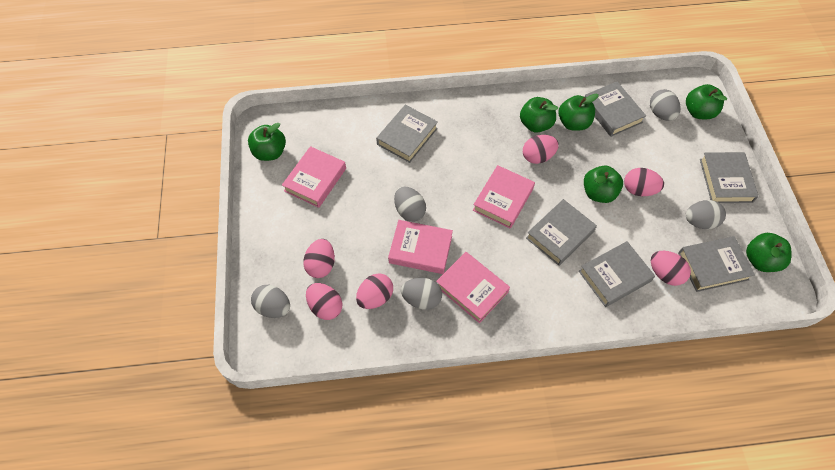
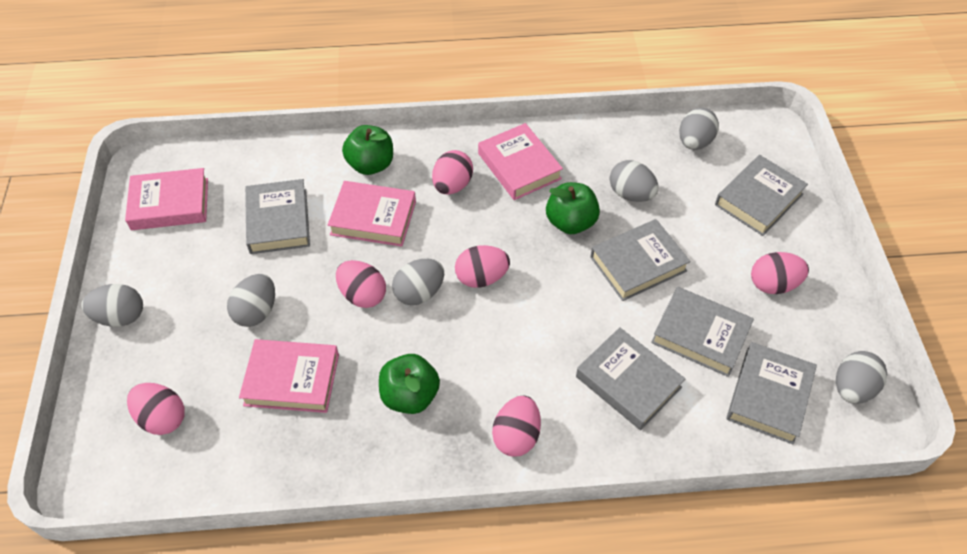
green apple: [248,123,286,161] [520,97,558,133] [559,94,599,131] [584,166,623,203] [686,84,727,119] [746,233,791,272] = 6 -> [342,125,393,175] [379,354,440,414] [546,182,600,234] = 3
grey egg: [251,285,290,318] [394,186,426,222] [401,278,442,310] [650,89,681,121] [686,200,726,229] = 5 -> [81,284,143,327] [227,274,275,327] [392,259,444,305] [610,160,658,202] [679,108,719,150] [836,351,887,404] = 6

